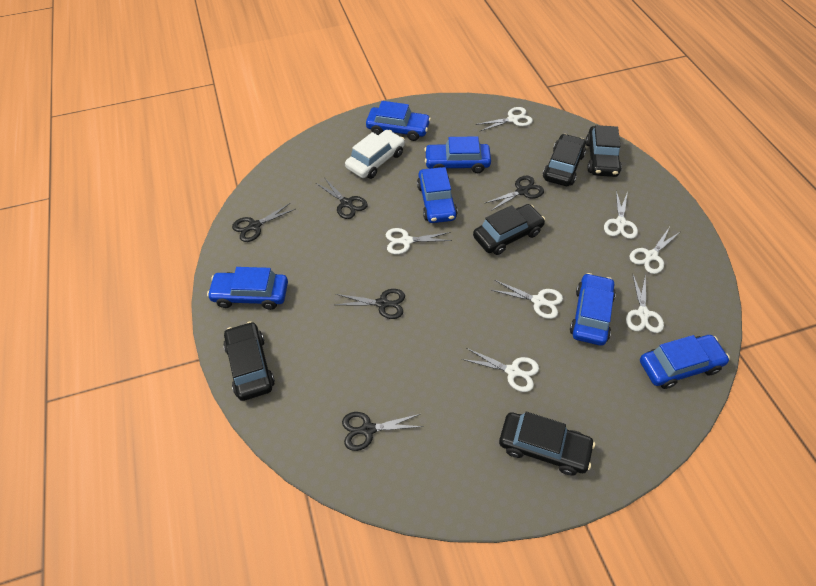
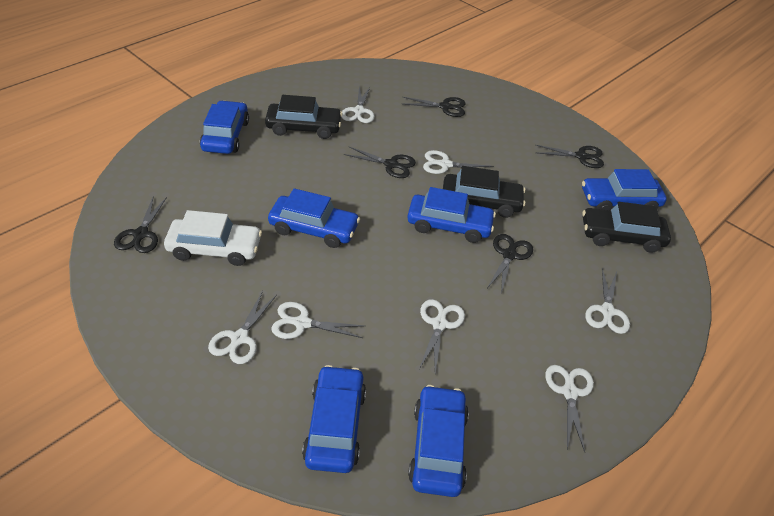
black car: [223,321,275,401] [473,204,545,255] [499,412,595,476] [543,134,586,186] [586,125,622,177] = 5 -> [265,95,342,139] [443,166,525,218] [582,202,671,253] = 3

